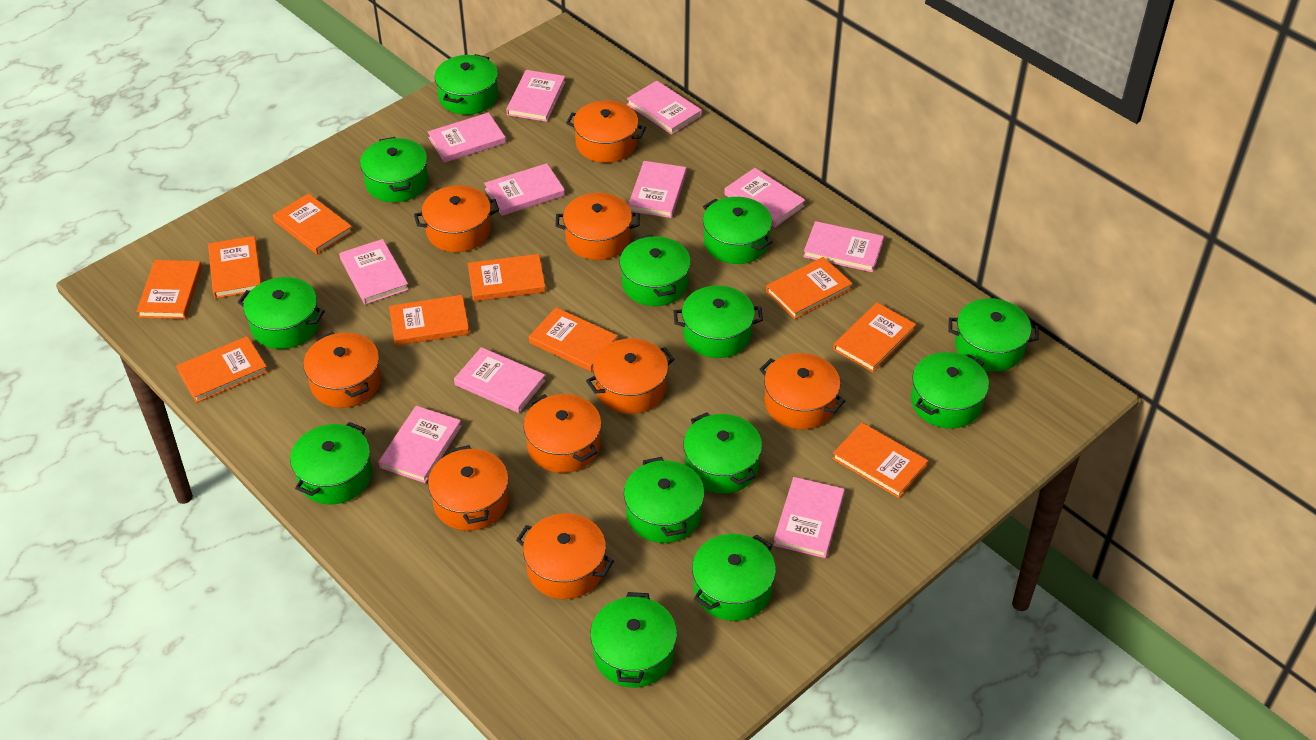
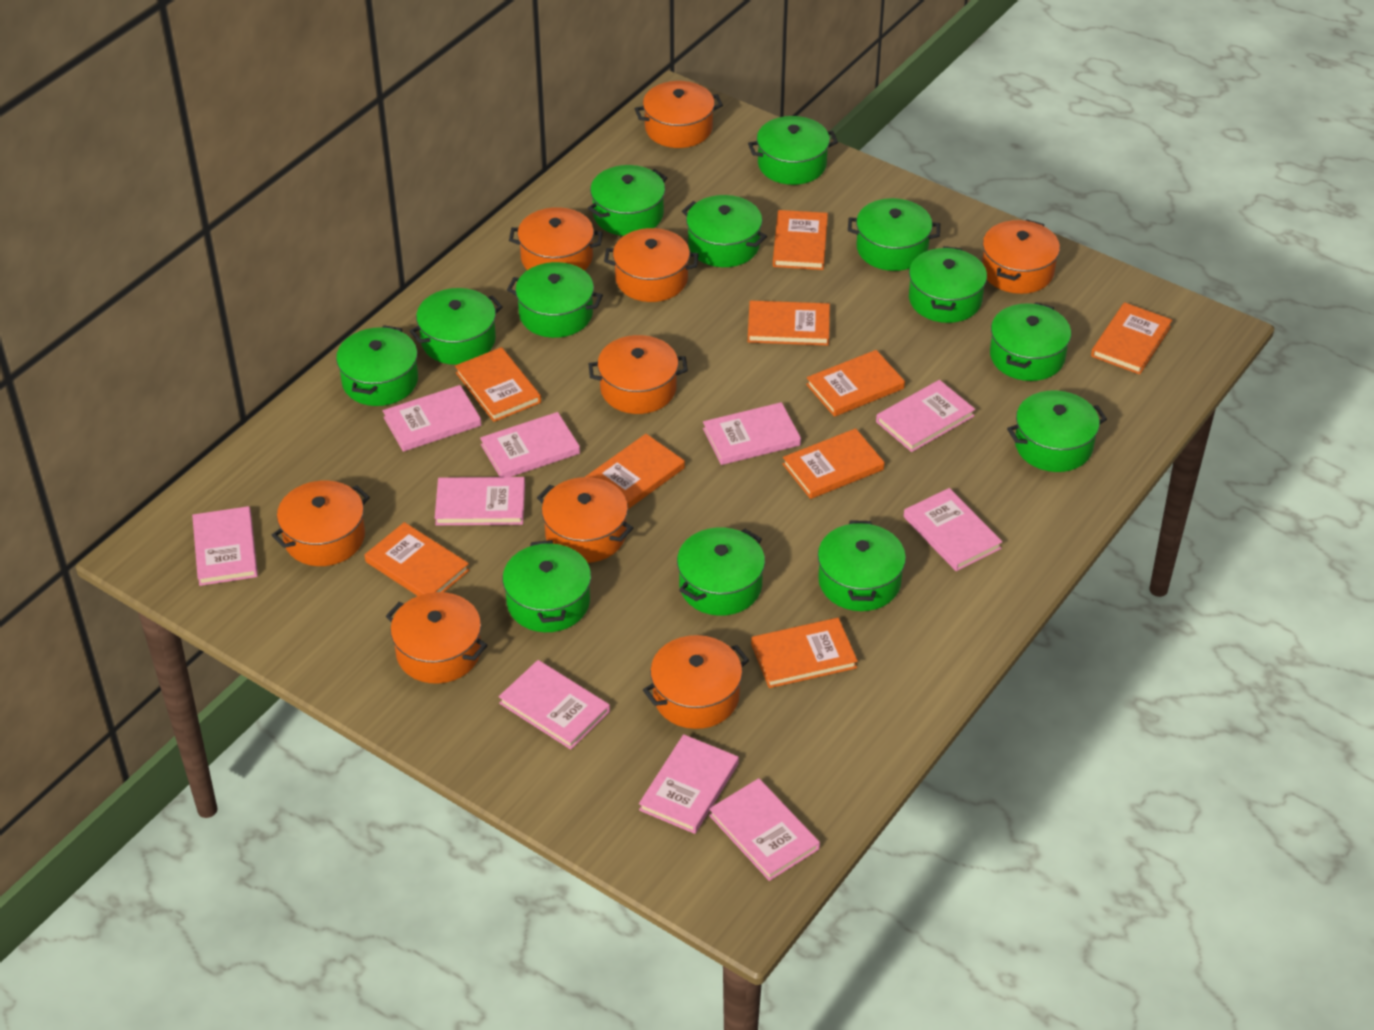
orange book: [136,260,202,319] [176,336,268,403] [208,236,262,299] [273,193,353,255] [389,295,470,346] [468,254,546,301] [529,307,618,372] [766,257,853,319] [832,422,928,498] [833,303,916,373] = 10 -> [365,522,469,596] [455,347,541,422] [585,434,685,509] [748,301,830,345] [751,618,858,688] [773,210,828,270] [783,428,885,499] [806,350,905,417] [1091,302,1172,374] = 9
pink book: [339,239,409,305] [378,406,462,483] [428,113,506,163] [454,347,546,413] [484,163,565,216] [506,70,566,122] [627,81,702,135] [628,161,687,218] [724,168,805,227] [773,477,845,558] [803,221,884,272] = 11 -> [192,506,258,586] [383,385,481,452] [435,477,525,525] [480,412,580,477] [499,660,610,750] [639,734,739,834] [703,402,801,465] [709,778,820,881] [876,380,975,452] [904,488,1003,571] = 10

